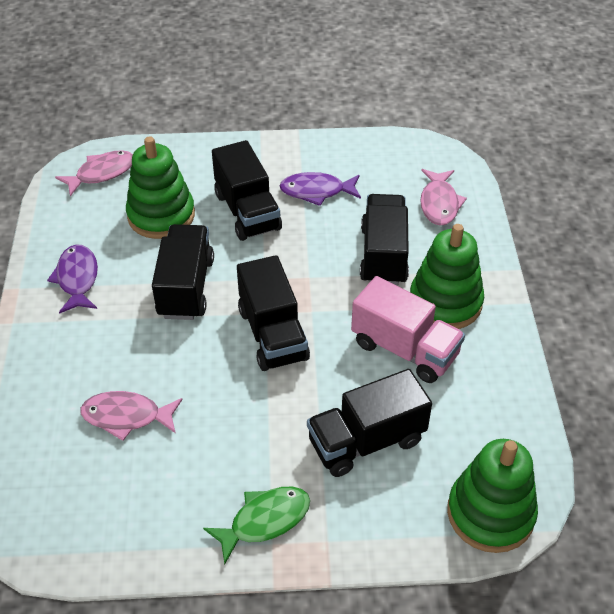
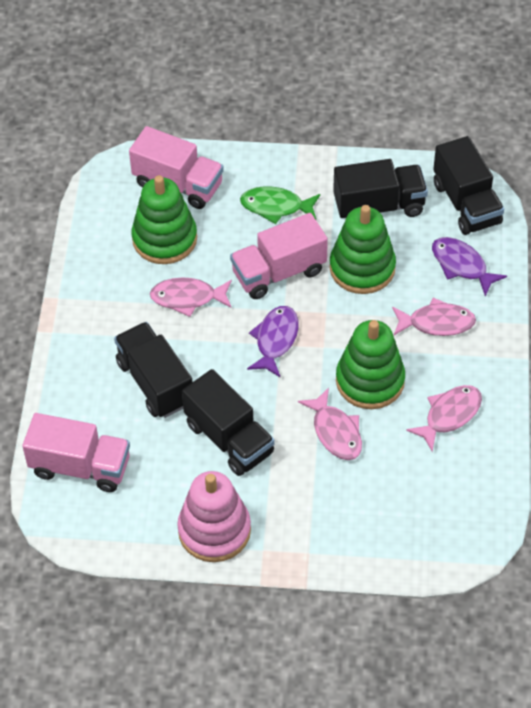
black truck: [152,224,214,320] [212,140,282,241] [237,255,310,371] [307,369,432,477] [360,194,409,285] = 5 -> [114,322,192,418] [182,369,275,476] [333,159,428,218] [433,136,504,235] = 4
pink fish: [55,150,133,196] [80,391,183,441] [420,169,467,226] = 3 -> [150,277,232,317] [298,388,362,460] [392,298,476,336] [406,385,482,452] = 4
pink stacking toy: none = 0 -> [177,471,251,562] = 1
pink truck: [351,276,465,383] = 1 -> [22,413,130,492] [129,126,224,209] [230,213,328,299] = 3

